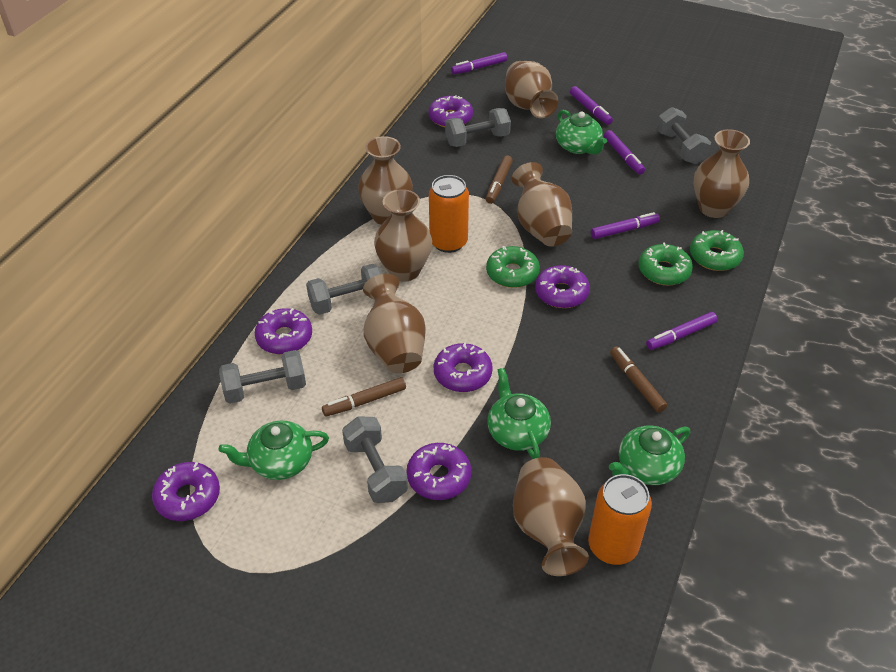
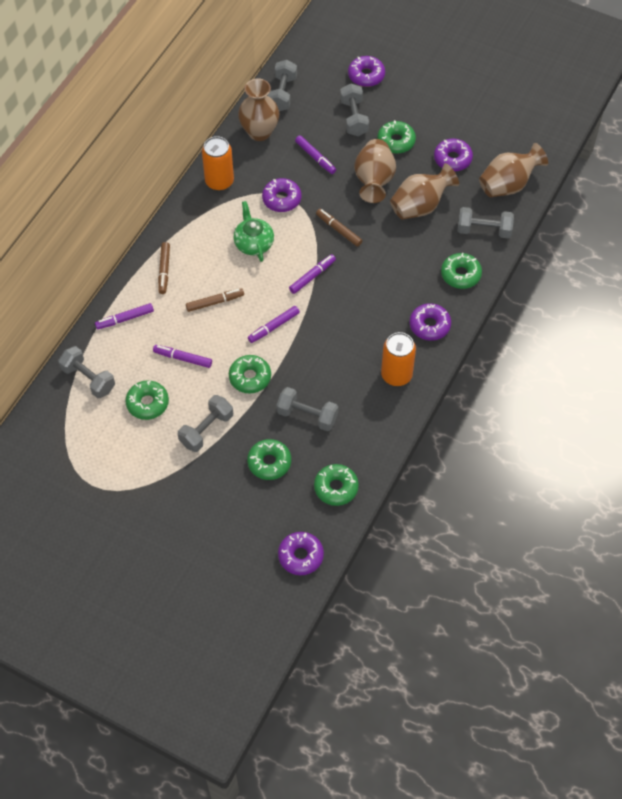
brown vase: [358,136,413,225] [363,274,426,373] [374,189,432,282] [505,61,558,118] [512,162,572,247] [513,457,589,576] [694,129,750,218] = 7 -> [238,78,280,141] [354,139,396,203] [390,163,459,220] [479,143,548,197] = 4
green donut: [486,246,540,288] [638,242,693,285] [690,230,744,271] = 3 -> [125,380,169,420] [229,355,271,393] [247,439,291,480] [314,464,359,506] [377,120,416,154] [441,253,482,289] = 6
green teapot: [219,421,329,480] [487,368,551,459] [556,110,607,154] [609,426,690,485] = 4 -> [233,201,274,262] = 1
grey dumbbell: [219,350,306,404] [306,264,382,315] [342,417,408,503] [445,108,511,147] [657,107,711,164] = 5 -> [58,346,115,398] [178,395,233,452] [268,60,297,111] [276,387,338,431] [340,84,369,136] [458,207,514,238] = 6
purple donut: [152,462,220,521] [255,308,312,354] [407,443,471,500] [428,95,473,127] [434,342,493,392] [535,265,590,308] = 6 -> [262,178,302,212] [278,532,324,575] [348,56,385,87] [410,303,451,341] [434,139,473,171] = 5

